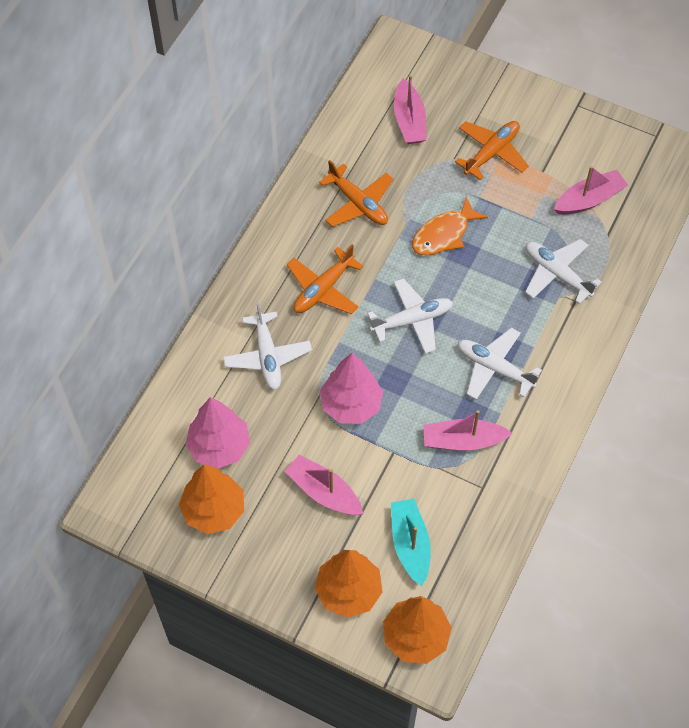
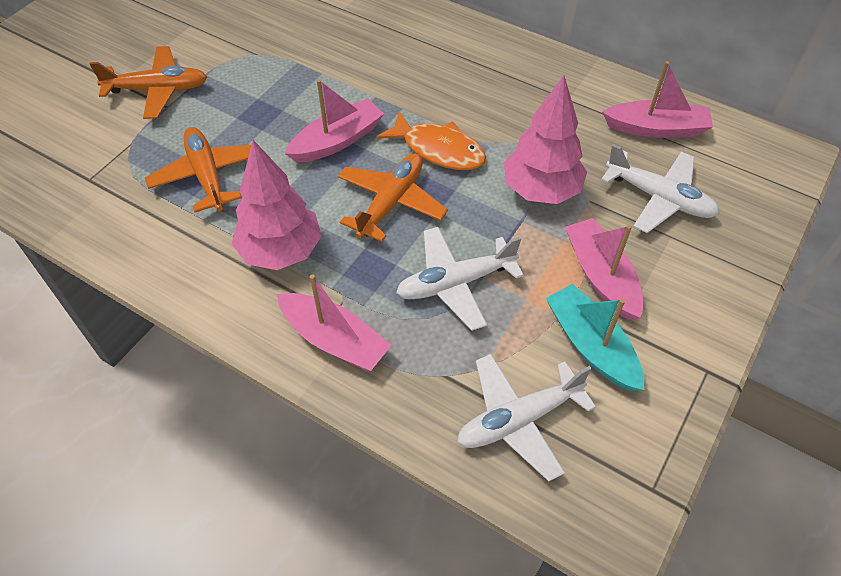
orange tree: [179,464,244,534] [315,550,383,618] [383,596,452,664] = 3 -> none = 0
white plane: [223,302,312,390] [367,278,453,354] [458,328,542,400] [525,239,602,304] = 4 -> [396,227,524,331] [458,354,596,482] [601,144,720,233] = 3

